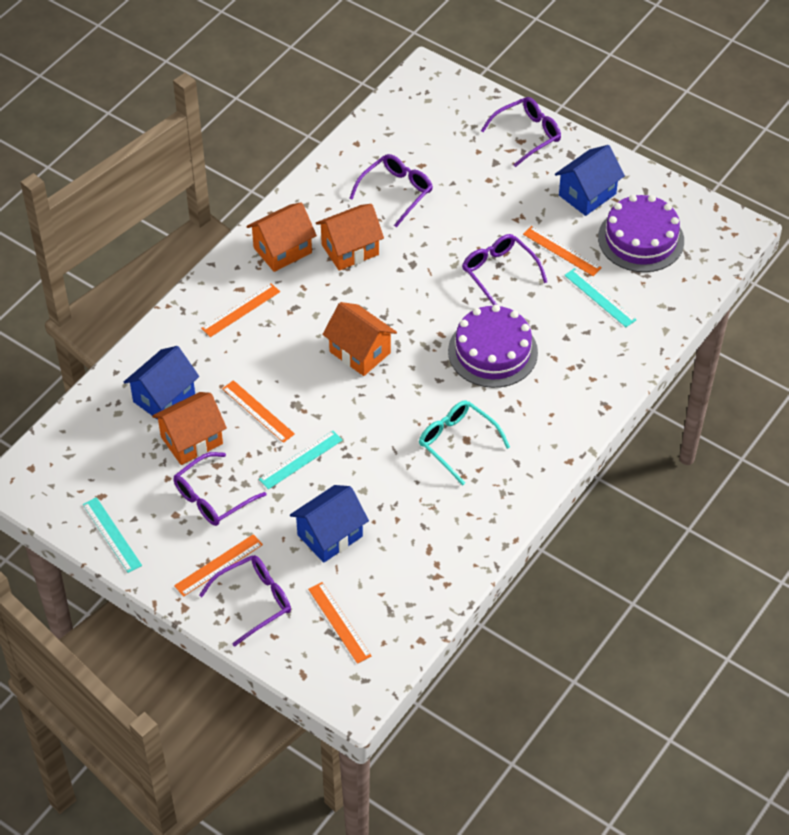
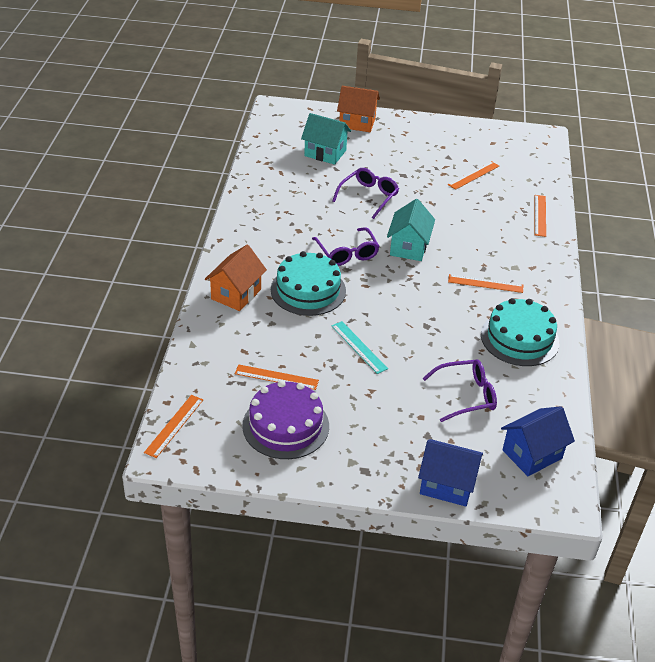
blue house: [124,346,199,420] [290,485,369,563] [555,145,625,216] = 3 -> [418,439,483,506] [501,406,575,476] = 2
orange house: [152,392,227,465] [246,202,317,272] [316,204,384,271] [322,302,397,376] = 4 -> [205,245,267,311] [337,86,380,132] = 2
purple cake: [448,305,538,388] [598,195,684,272] = 2 -> [242,380,329,459] = 1
purple glasses: [174,452,267,526] [199,555,291,647] [349,154,433,228] [462,234,547,305] [481,97,561,167] = 5 -> [312,227,380,266] [332,168,399,219] [422,360,497,422] = 3
turquoise cake: none = 0 -> [271,251,346,316] [481,298,560,366] = 2
turquoise glasses: [419,401,510,486] = 1 -> none = 0
turquoise house: none = 0 -> [301,113,351,165] [387,199,435,261] = 2
turquoise ruler: [83,497,142,573] [259,431,342,489] [564,268,636,327] = 3 -> [332,321,388,374] = 1

